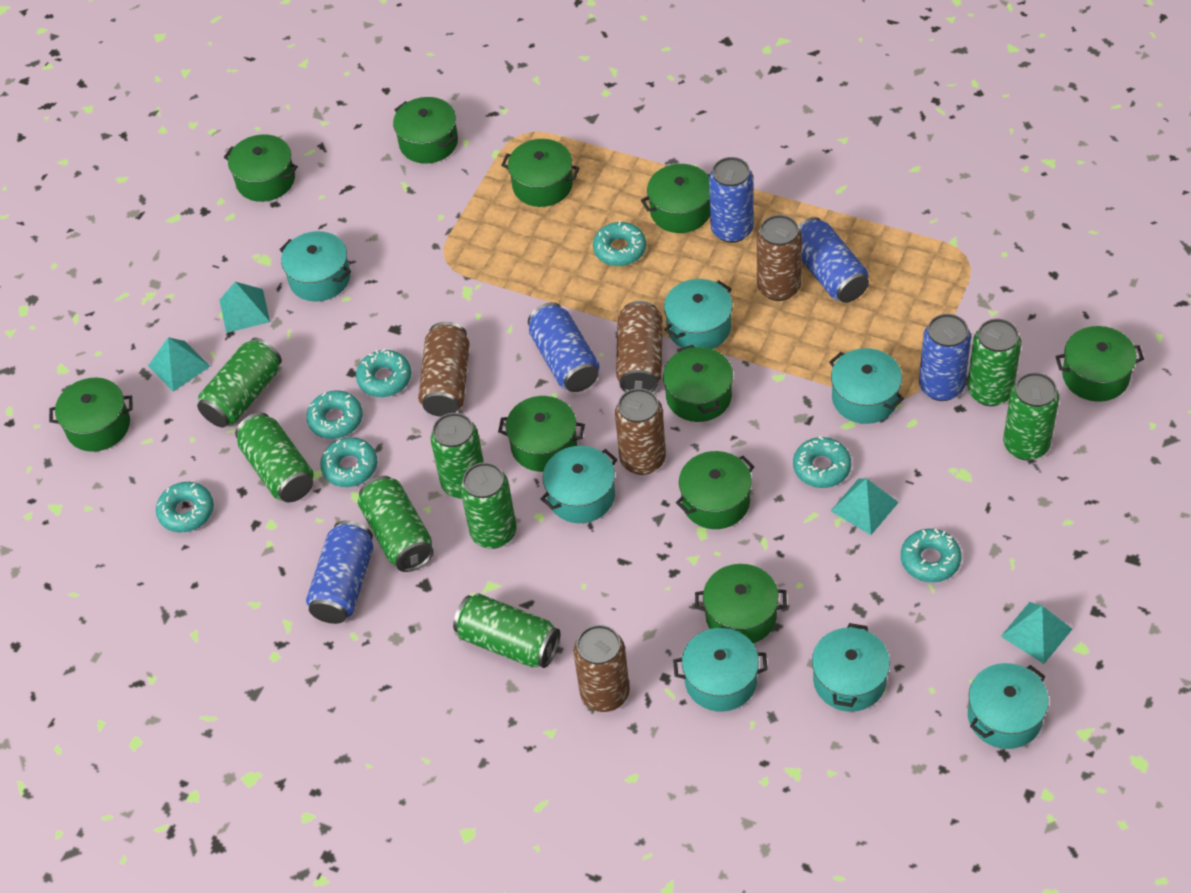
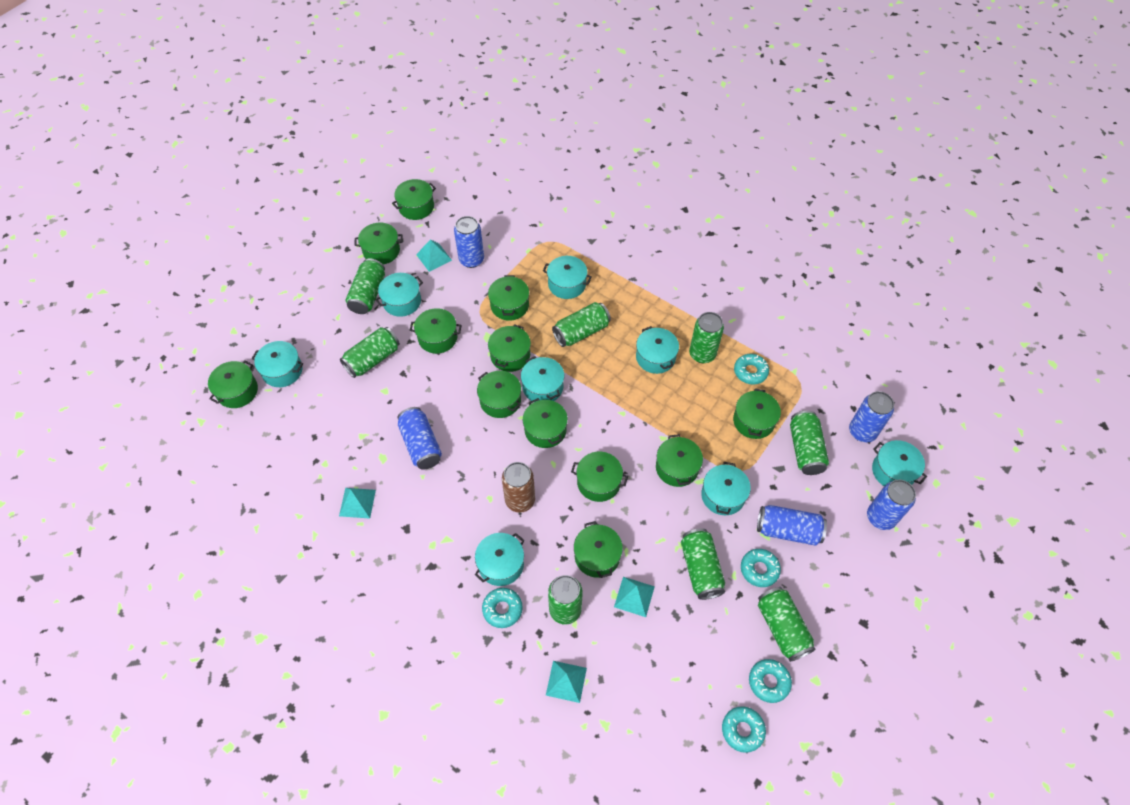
brown can: [418,322,470,417] [574,625,630,712] [615,388,666,475] [616,301,662,392] [757,215,802,301] = 5 -> [502,462,535,513] = 1
green pot: [49,377,132,452] [224,134,298,202] [393,97,458,163] [498,396,585,472] [501,139,580,207] [641,164,710,233] [663,345,733,422] [676,451,754,529] [695,564,787,643] [1055,326,1144,402] = 10 -> [208,360,258,408] [354,223,403,264] [392,179,436,220] [410,308,462,354] [477,371,521,418] [488,275,529,321] [488,324,531,372] [523,398,568,448] [571,452,628,502] [574,521,623,578] [656,434,703,487] [733,388,781,439] = 12
turquoise donut: [156,482,214,533] [306,390,363,439] [320,437,378,487] [356,349,411,397] [593,221,646,266] [793,436,851,488] [901,529,961,582] = 7 -> [482,588,523,628] [722,706,766,753] [734,354,769,385] [741,549,781,587] [749,659,792,703] = 5
turquoise pot: [279,231,351,302] [541,446,617,523] [664,279,733,349] [673,628,768,712] [812,623,890,712] [829,348,904,424] [968,663,1049,749] = 7 -> [252,341,303,387] [375,273,423,317] [475,533,524,586] [521,356,564,402] [543,256,592,299] [636,326,679,374] [701,462,751,515] [872,440,927,486] = 8

